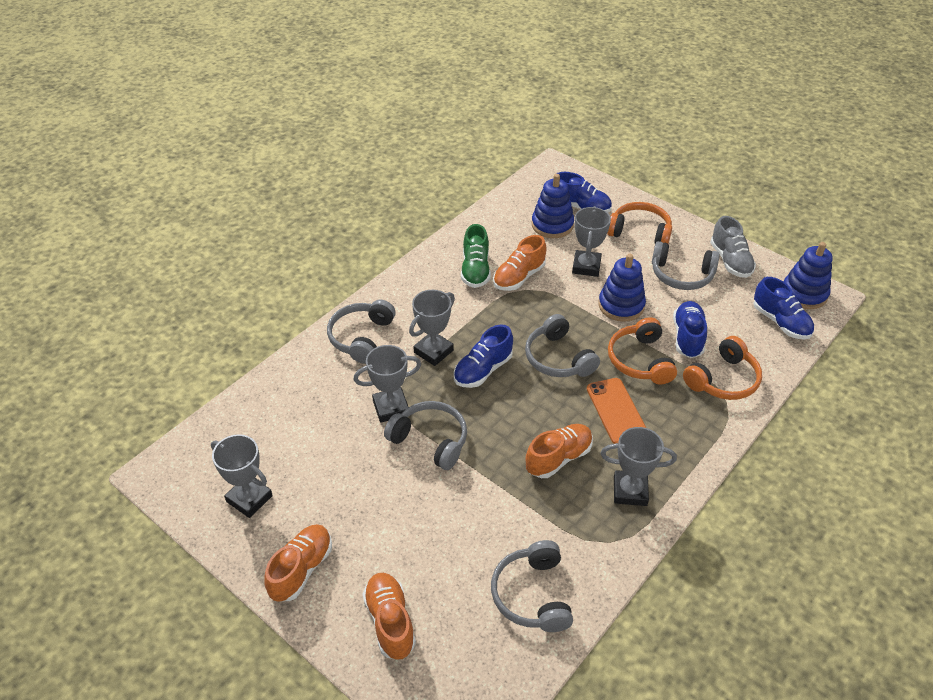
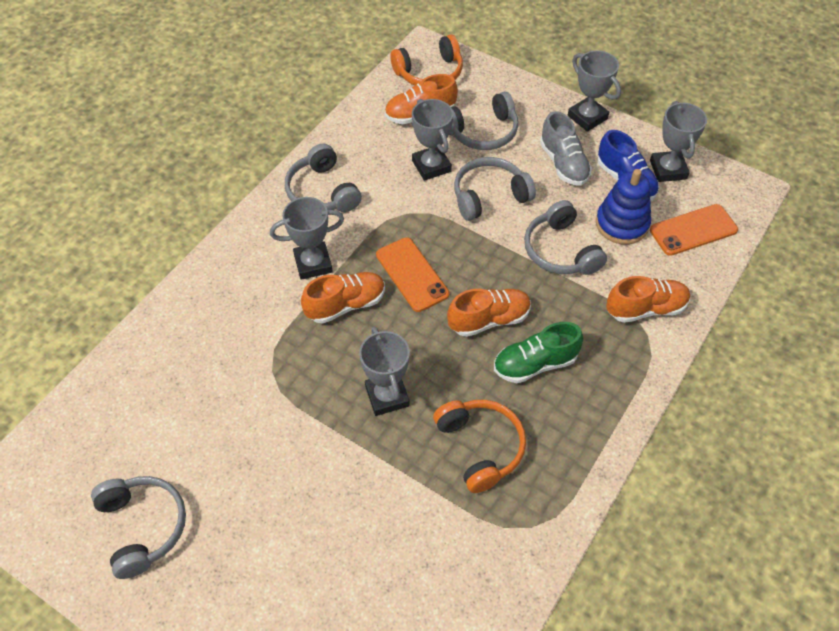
blue shoe: [454,324,513,388] [557,172,612,213] [673,301,707,358] [753,277,814,340] = 4 -> [597,130,659,201] = 1
blue stacking toy: [532,174,574,238] [598,254,646,322] [784,242,833,309] = 3 -> [596,169,651,245] = 1
orange headphones: [607,202,672,244] [608,317,677,384] [683,336,762,400] = 3 -> [390,35,463,86] [433,400,526,493] = 2
orange phone: [587,378,646,444] = 1 -> [376,237,449,312] [650,204,738,256] = 2

